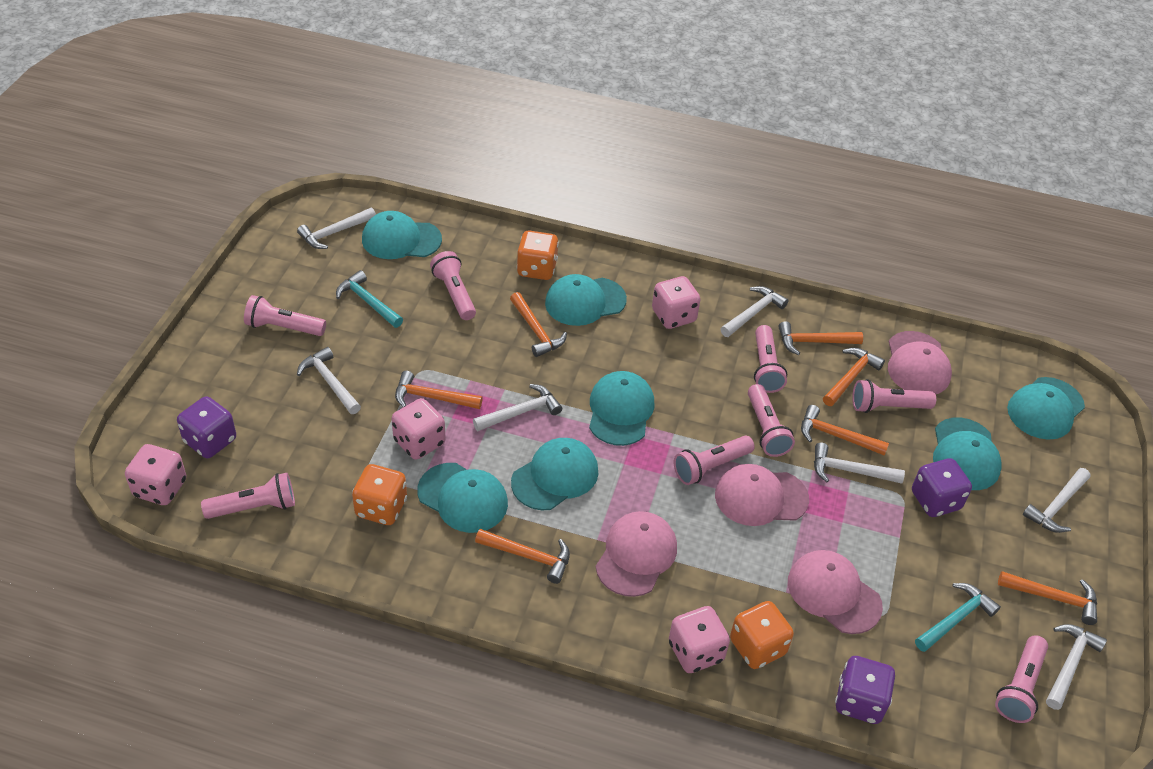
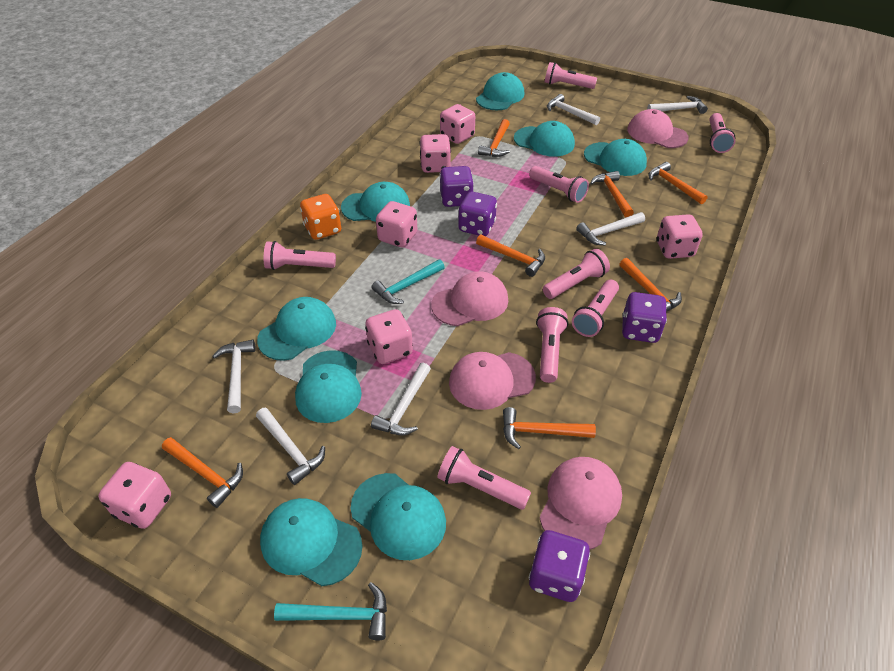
orange dice: [352,464,407,525] [517,230,559,280] [730,601,794,669] = 3 -> [300,194,341,240] = 1
pink dice: [125,444,186,505] [392,398,446,460] [652,276,700,329] [669,606,730,673] = 4 -> [98,462,171,529] [365,309,413,364] [376,201,417,247] [419,134,451,173] [440,104,475,144] [657,214,703,259] = 6
purple dice: [177,396,236,458] [835,656,895,724] [912,458,972,517] = 3 -> [439,166,474,207] [458,192,497,236] [529,530,590,602] [622,292,667,343] = 4
turquoise cap: [362,211,442,259] [417,463,508,533] [511,438,598,510] [545,274,627,326] [589,371,655,446] [933,417,1001,490] [1007,377,1085,440] = 7 -> [257,297,336,361] [260,498,363,586] [295,350,362,423] [341,182,410,222] [351,473,446,560] [476,72,524,110] [514,121,575,157] [584,139,647,176] = 8
white hammer: [297,208,376,249] [297,347,361,414] [473,384,562,431] [720,286,789,337] [814,443,905,484] [1023,468,1091,533] [1046,624,1107,710] = 7 -> [212,339,256,413] [256,408,325,485] [371,363,431,436] [547,94,600,125] [576,212,645,246] [647,96,708,114] = 6

